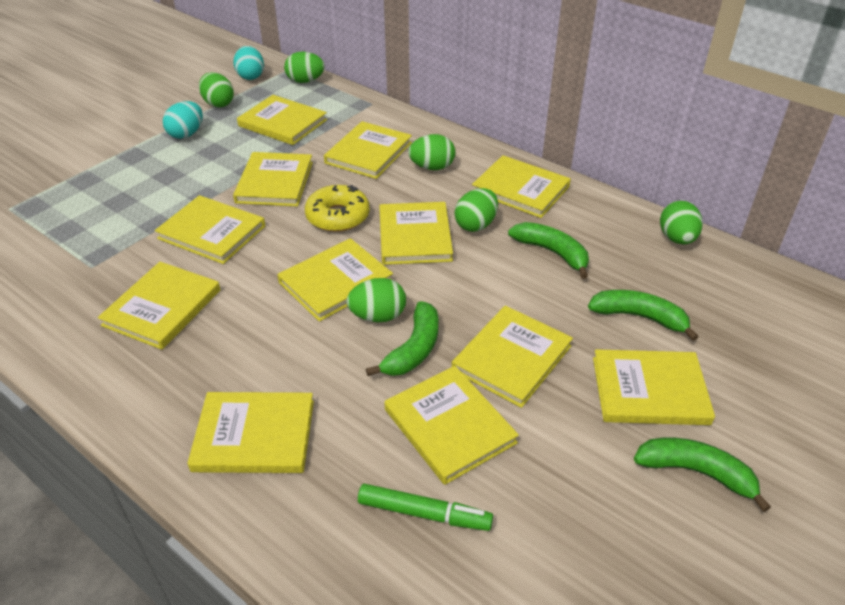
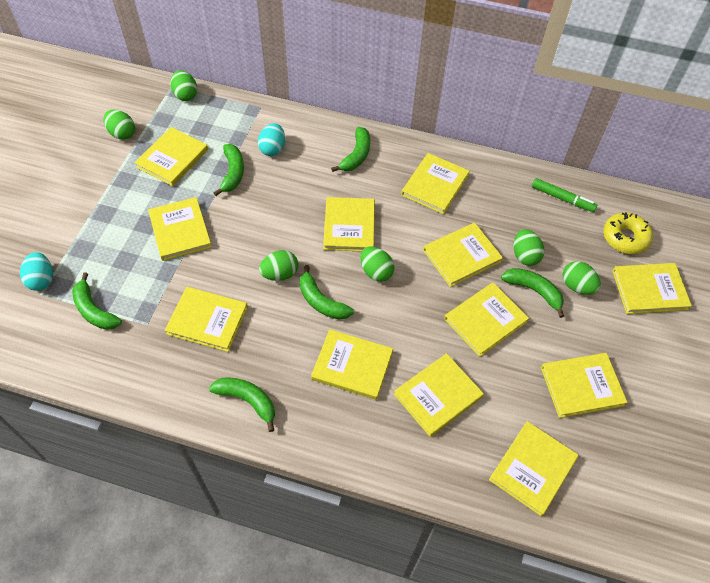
green banana: [366,301,438,376] [508,222,589,279] [588,290,698,341] [634,438,771,512] = 4 -> [72,272,122,330] [209,378,275,432] [214,144,244,196] [300,265,354,320] [331,127,370,172] [501,268,564,318] = 6

